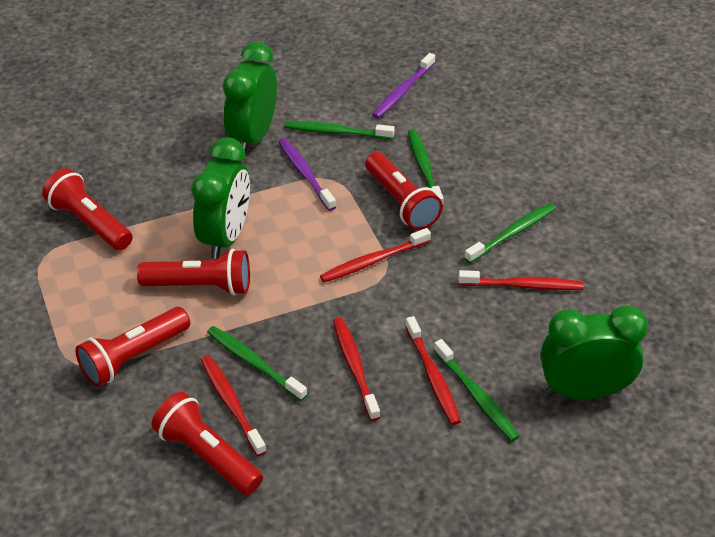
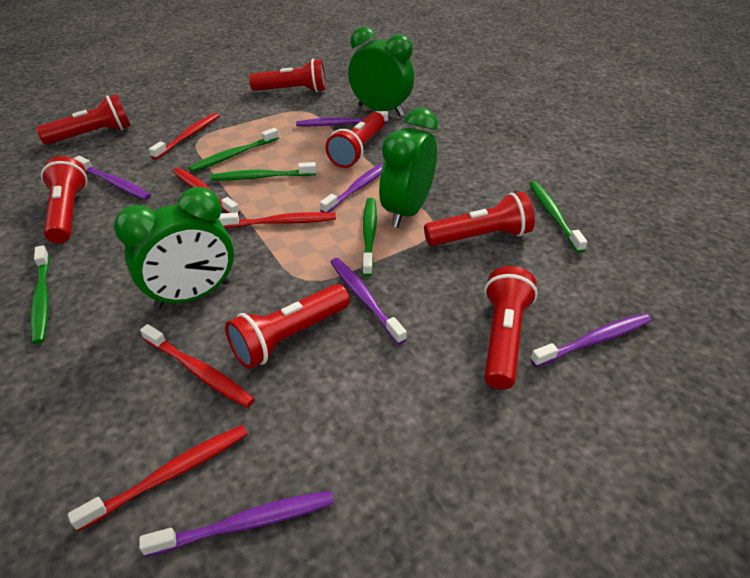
purple toothbrush: [278,138,336,211] [372,53,435,118] = 2 -> [73,156,151,200] [139,491,334,557] [296,111,388,126] [320,163,383,213] [330,258,407,345] [530,313,652,367] = 6
red flashlight: [42,168,133,250] [75,307,190,387] [137,249,250,296] [151,392,263,495] [365,152,443,230] = 5 -> [36,94,131,145] [41,156,88,244] [225,284,350,369] [249,59,326,92] [325,112,385,168] [424,192,535,246] [484,266,538,390] = 7

